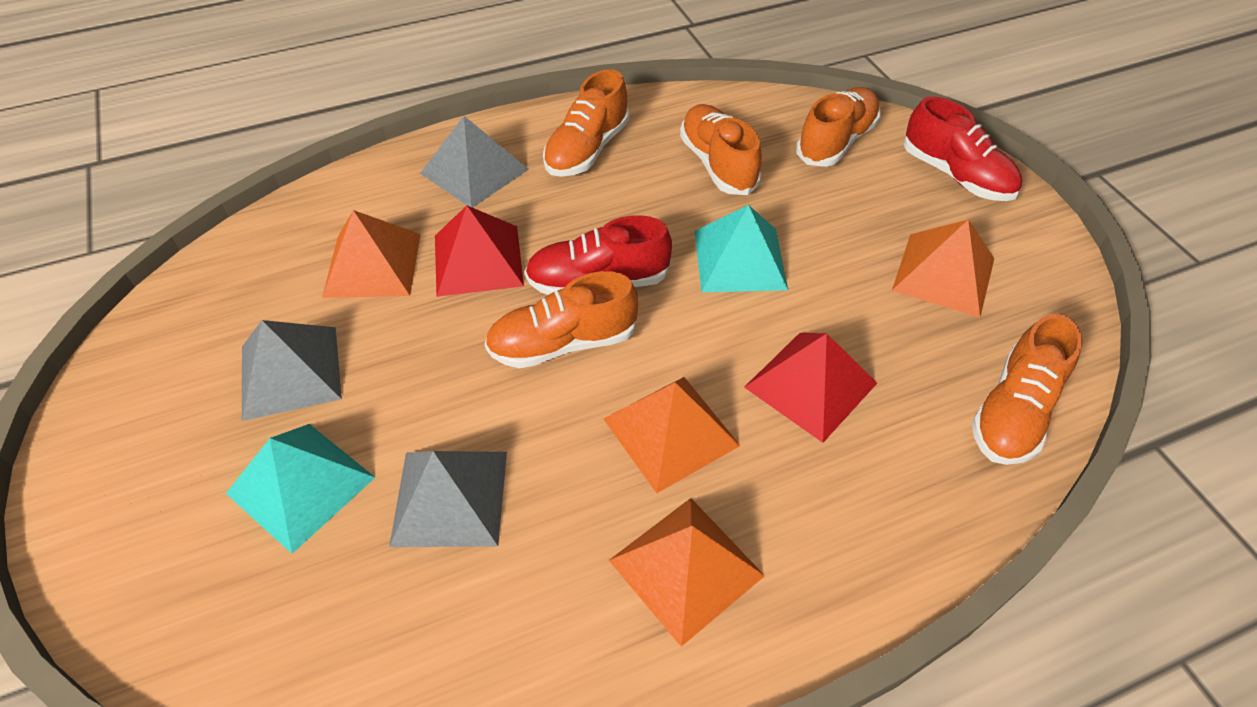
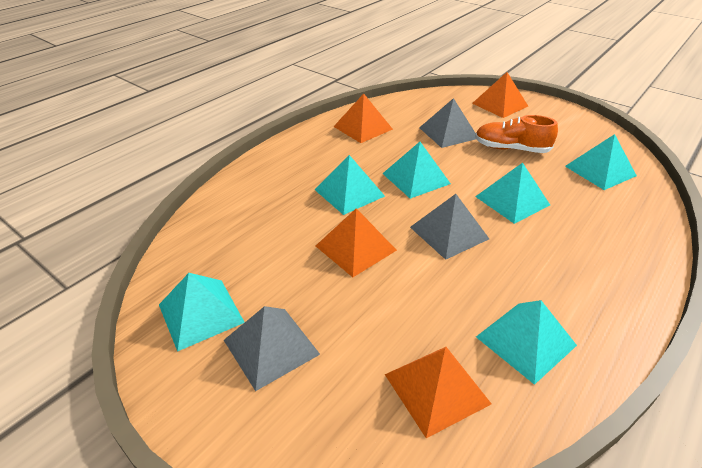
orange shoe: [485,271,638,368] [543,69,629,177] [680,104,762,195] [796,87,881,167] [972,314,1083,465] = 5 -> [475,115,558,153] = 1
red pyramid: [435,206,524,297] [744,333,877,443] = 2 -> none = 0
red shoe: [525,215,672,295] [904,96,1022,201] = 2 -> none = 0
turquoise pyramid: [226,424,376,554] [695,205,788,292] = 2 -> [159,273,245,352] [314,155,385,215] [382,142,451,199] [475,163,550,224] [476,300,577,385] [565,134,637,190] = 6

